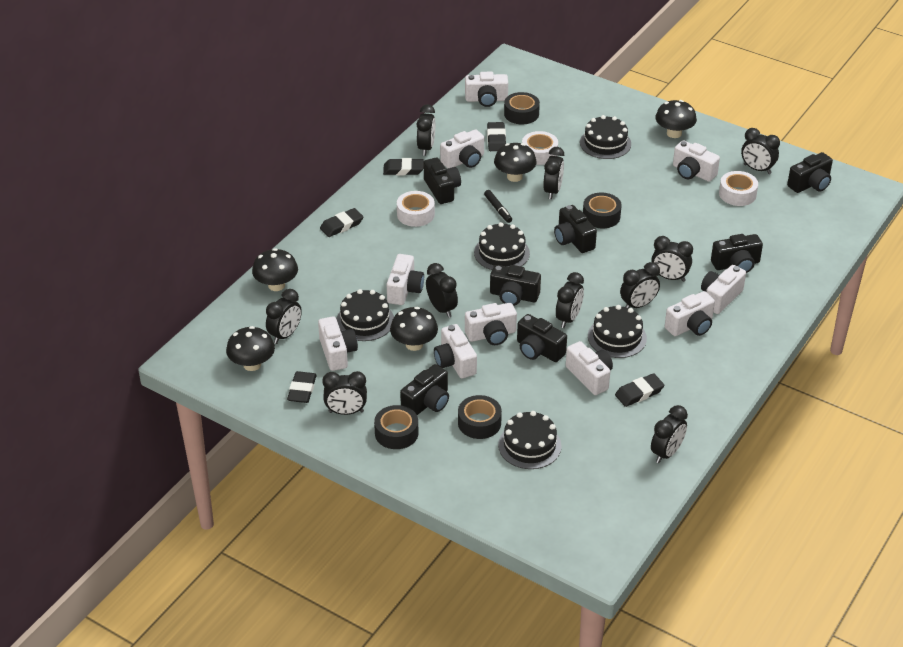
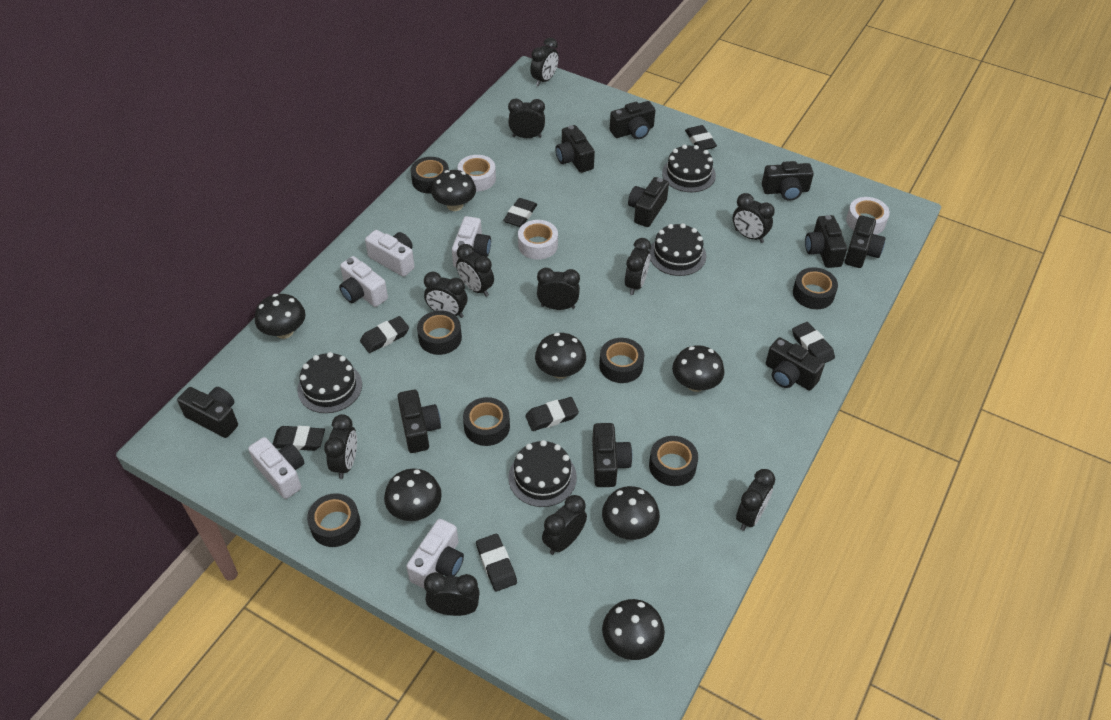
black cake: [336,289,394,341] [474,222,530,270] [498,411,562,469] [580,115,631,159] [588,305,647,358] = 5 -> [297,352,362,413] [508,440,577,507] [649,223,706,276] [662,145,716,192] = 4
black camera: [400,364,449,415] [424,158,461,204] [490,265,541,306] [517,314,567,362] [554,205,597,253] [711,234,763,273] [787,152,833,193] = 7 -> [177,387,238,438] [397,390,441,453] [556,125,595,173] [592,423,632,487] [610,101,655,139] [628,177,669,227] [762,161,814,201] [766,337,825,391] [805,215,847,268] [845,215,885,268] = 10
black clock: [266,289,302,344] [322,371,367,415] [417,104,435,156] [426,263,458,318] [543,147,564,199] [556,272,584,328] [620,262,660,308] [651,236,693,282] [651,405,688,463] [741,128,780,174] = 10 -> [324,414,357,479] [424,272,467,318] [424,572,480,616] [456,244,494,297] [508,99,545,138] [530,38,559,86] [537,268,580,310] [542,495,587,555] [625,238,651,295] [733,193,775,243] [736,469,775,531] = 11
black eraser: [287,371,317,403] [320,208,363,237] [383,158,424,175] [487,122,506,151] [615,373,664,407] = 5 -> [273,426,325,451] [360,316,409,353] [476,534,517,591] [503,198,537,227] [525,397,579,431] [685,125,717,150] [792,322,835,363] = 7
black marker: [484,190,512,223] = 1 -> none = 0
black mushroom: [226,326,275,371] [252,248,298,291] [390,307,438,351] [494,143,537,182] [655,100,697,138] = 5 -> [255,294,305,339] [384,469,442,521] [431,170,476,211] [535,333,586,379] [602,486,660,540] [602,599,665,660] [672,345,724,392] = 7
black tape: [374,405,418,449] [458,395,502,439] [504,92,540,124] [583,193,622,228] = 4 -> [307,493,361,547] [411,157,449,194] [417,311,462,355] [463,397,510,446] [599,338,644,383] [649,436,698,486] [793,267,838,309] = 7
white camera: [318,316,358,371] [387,254,424,305] [434,324,477,378] [440,129,484,168] [465,72,508,107] [465,303,517,345] [566,341,613,395] [665,291,715,336] [673,140,720,182] [701,265,746,314] = 10 -> [248,437,304,499] [339,256,388,307] [365,230,415,277] [406,519,464,589] [452,216,491,267] = 5

